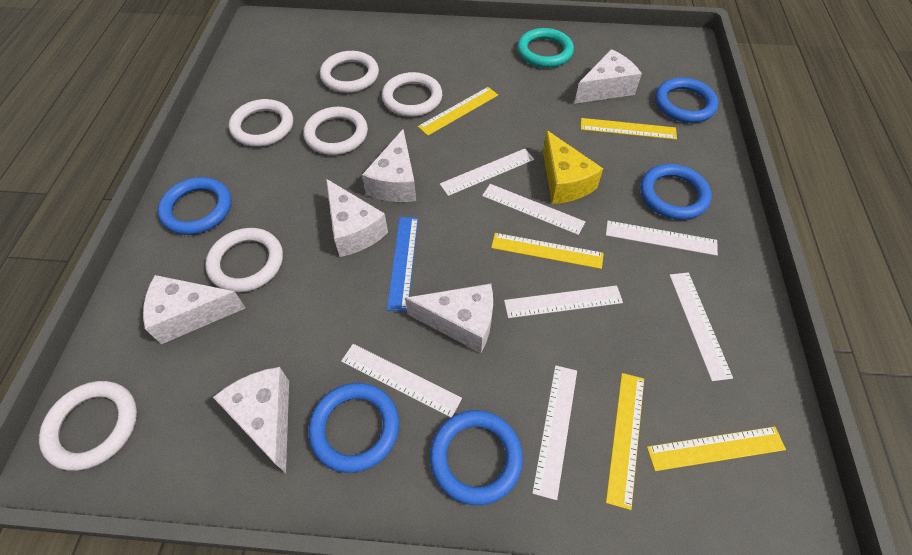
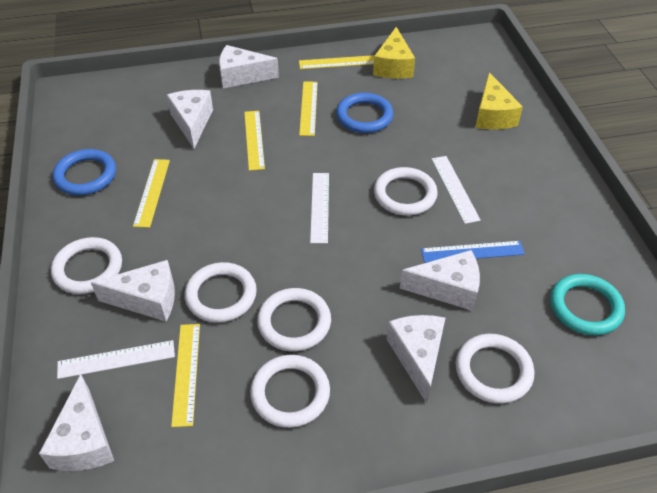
blue ring: [158,177,231,235] [308,383,399,473] [430,410,523,505] [640,164,711,220] [655,78,718,123] = 5 -> [52,149,116,195] [336,93,393,133] = 2
white ruler: [341,344,462,418] [440,149,534,196] [482,184,585,235] [504,285,623,318] [532,365,577,500] [606,221,718,256] [669,272,733,381] = 7 -> [57,340,175,379] [310,173,329,244] [432,156,481,224] = 3
yellow cheese: [543,130,603,204] = 1 -> [373,27,415,79] [475,72,523,129] = 2

